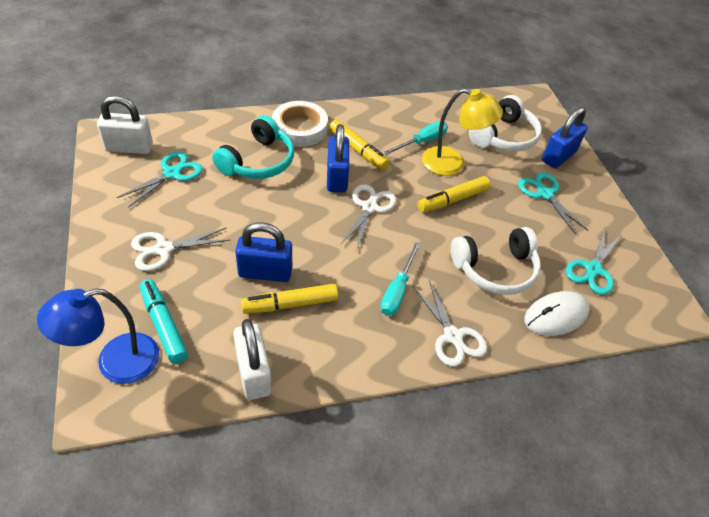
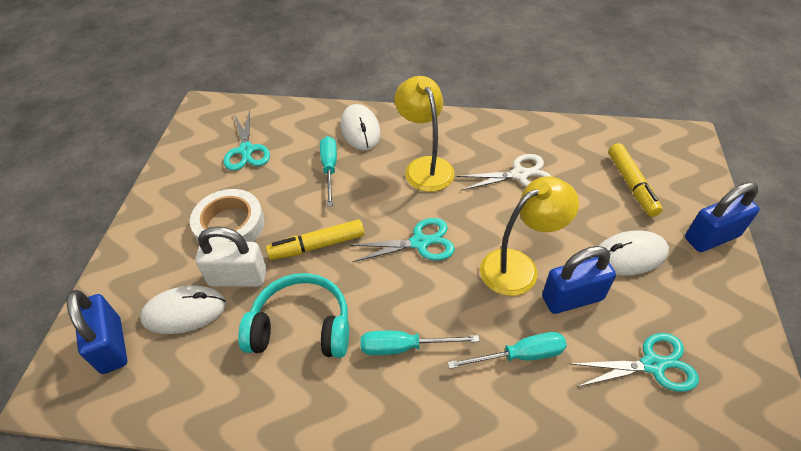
blue lamp: [37,288,160,384] = 1 -> none = 0
turquoise marker: [140,279,188,364] = 1 -> none = 0
turquoise screwdriver: [380,242,421,316] [383,121,448,155] = 2 -> [320,136,337,206] [360,331,479,355] [447,332,567,369] = 3
white headphones: [451,227,541,295] [469,95,542,152] = 2 -> none = 0
white mouse: [524,291,590,336] = 1 -> [140,286,226,334] [341,104,381,150] [592,230,669,276] = 3
white padlock: [97,95,153,154] [233,319,272,400] = 2 -> [195,226,267,287] = 1
white scissors: [131,228,230,271] [340,184,396,250] [413,280,487,367] = 3 -> [456,154,552,190] = 1
yellow lamp: [422,88,503,176] = 1 -> [395,76,454,192] [480,177,579,296] = 2
yellow marker: [241,284,338,314] [329,120,389,170] [417,176,491,213] = 3 -> [266,219,364,260] [608,143,663,217] = 2

